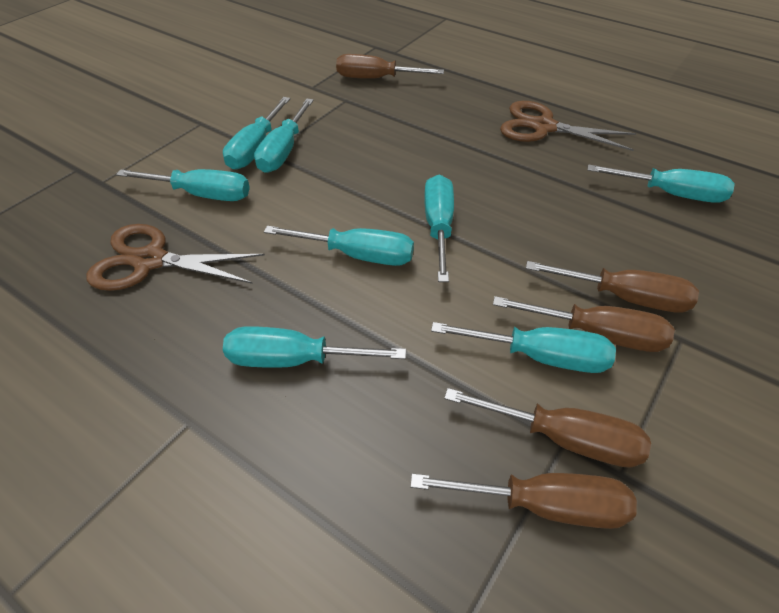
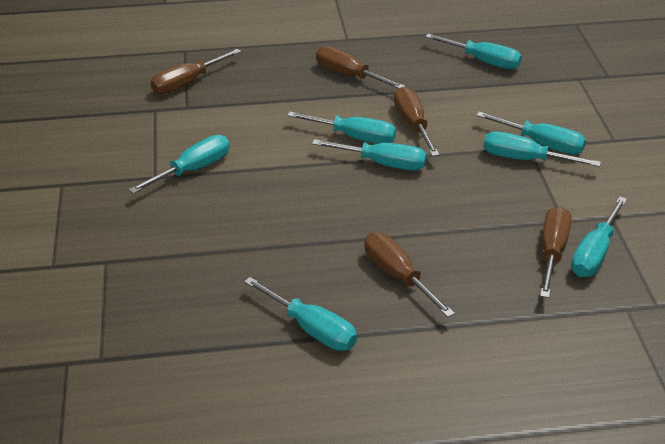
brown scissors: [86,224,265,291] [500,101,636,151] = 2 -> none = 0

